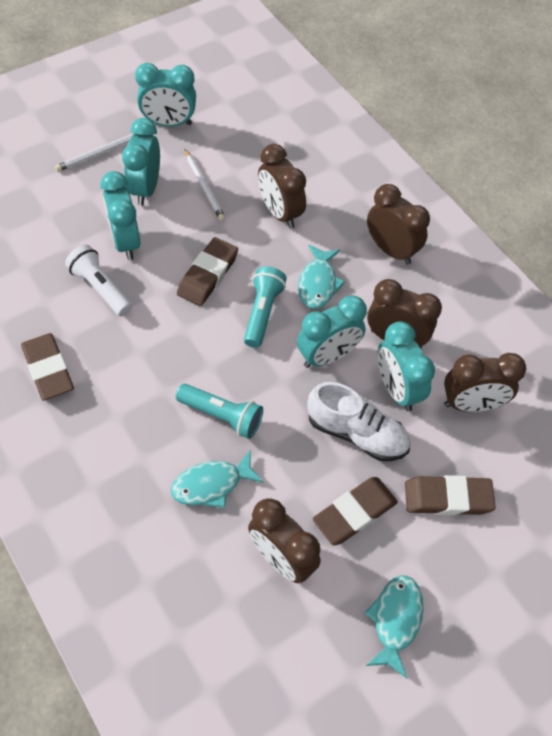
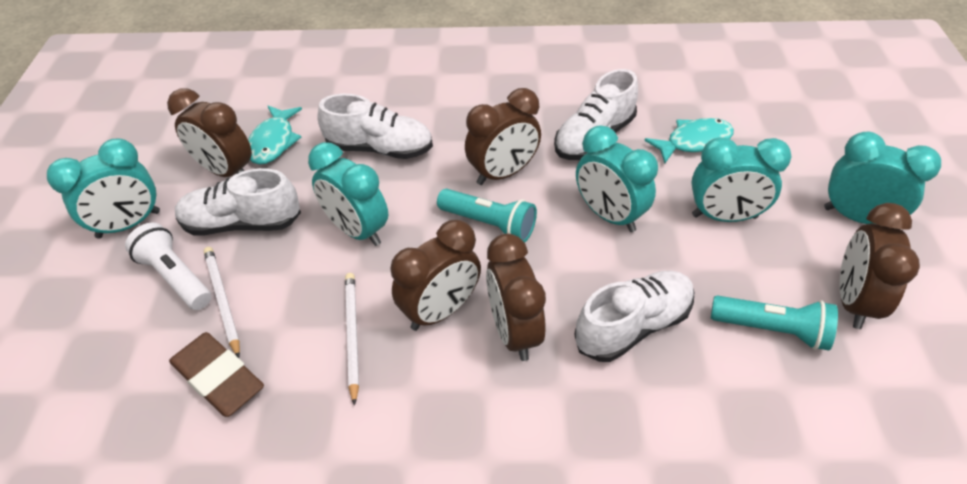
brown eraser: [21,333,74,401] [177,237,238,306] [313,477,398,546] [405,475,496,515] = 4 -> [169,332,264,417] = 1
turquoise fish: [171,450,264,508] [298,245,345,309] [365,575,423,678] = 3 -> [248,106,302,165] [644,118,734,164] = 2
white shoe: [307,382,410,461] = 1 -> [175,168,301,235] [317,94,433,159] [554,69,638,160] [574,271,694,362] = 4

